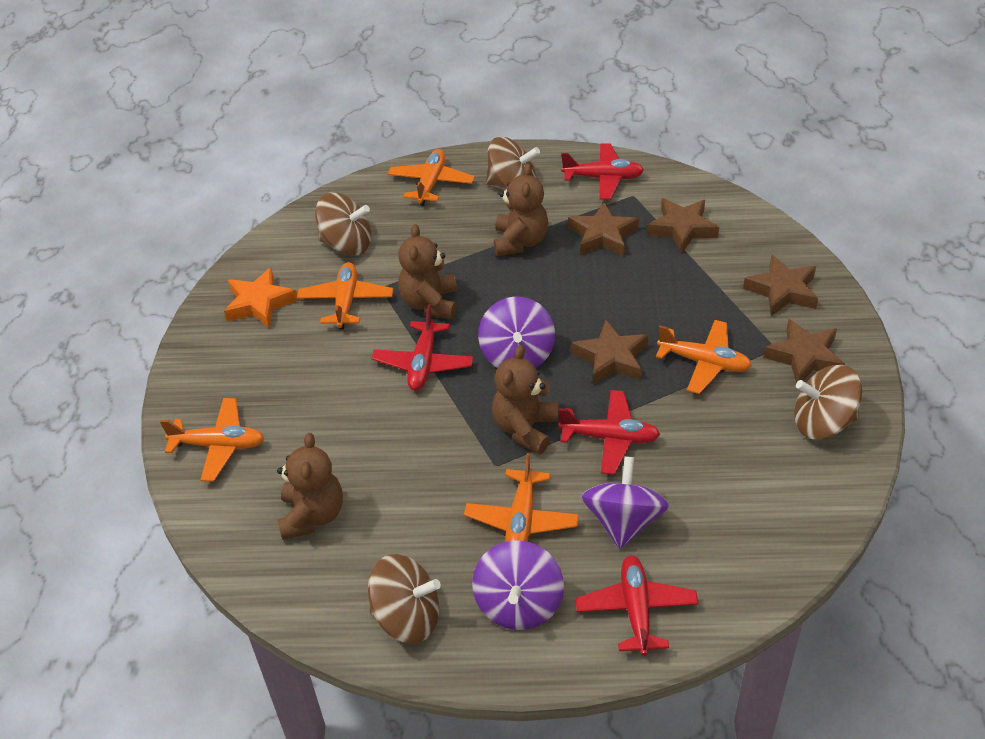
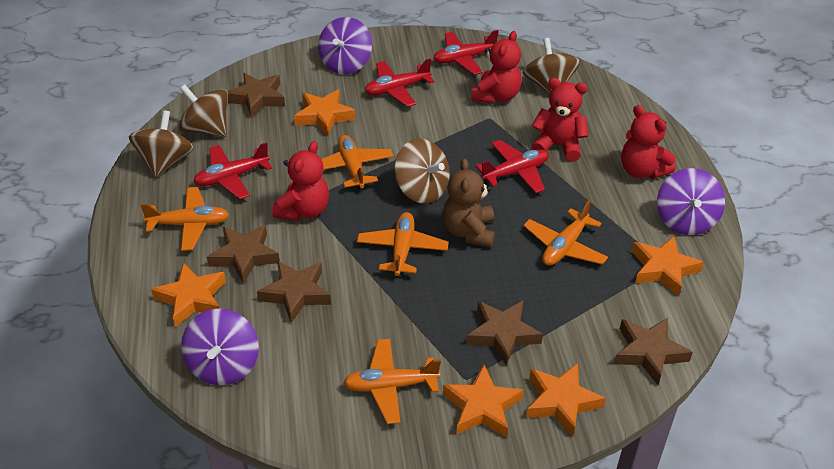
brown teddy bear: [277,433,343,540] [398,224,457,319] [492,345,559,454] [494,163,548,256] = 4 -> [443,159,495,248] = 1
orange star: [224,268,298,328] = 1 -> [151,262,226,327] [294,90,356,136] [443,365,524,438] [526,363,606,437] [632,236,704,296] = 5
red teddy bear: none = 0 -> [272,141,329,221] [471,31,522,104] [532,78,588,162] [621,105,676,179] = 4

